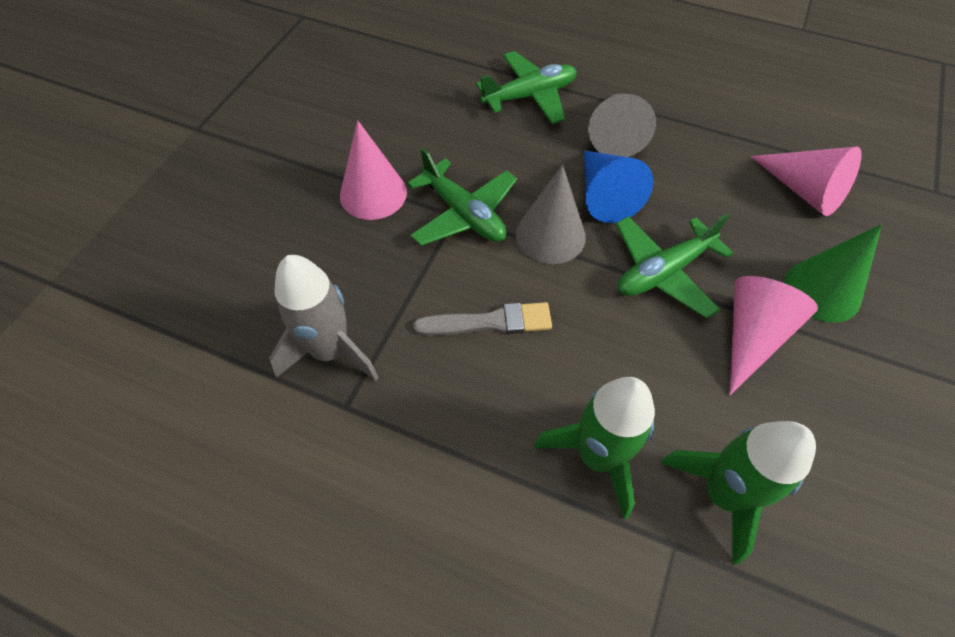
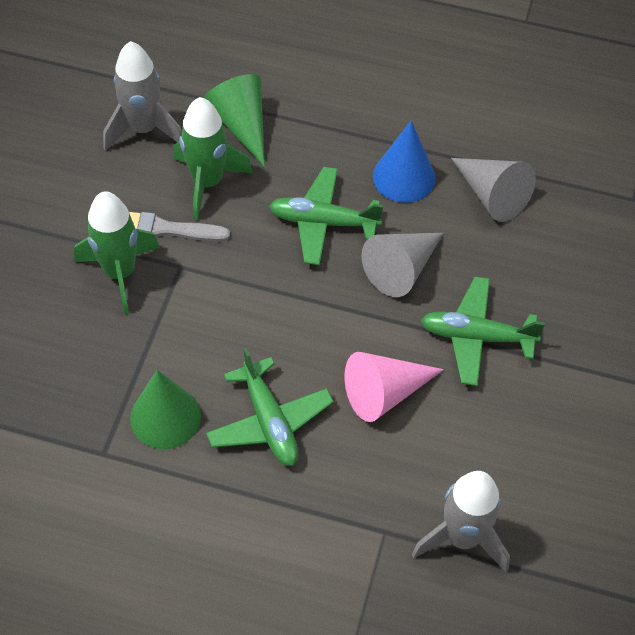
green cone: [784,224,882,323] = 1 -> [130,370,201,449] [204,74,265,167] = 2
grey rocket: [269,255,379,381] = 1 -> [103,41,182,151] [412,471,510,572] = 2
pink cone: [340,120,407,220] [729,276,818,395] [751,146,862,216] = 3 -> [345,352,444,422] = 1

